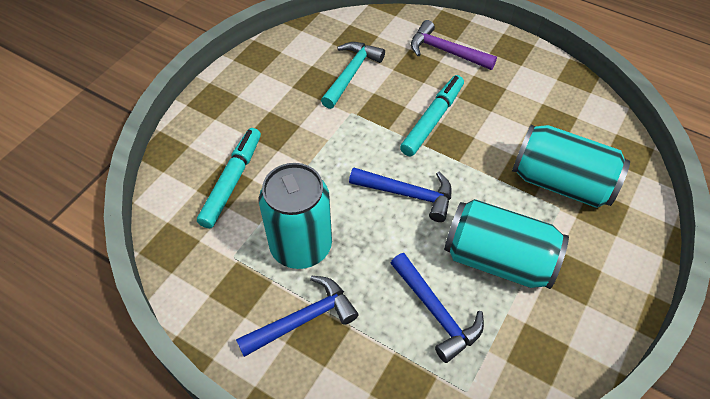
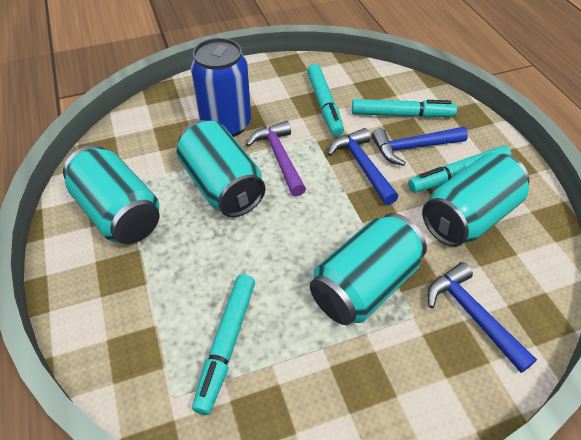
blue can: none = 0 -> [190,38,251,137] = 1
turquoise can: [259,163,332,269] [444,199,569,289] [512,125,630,208] = 3 -> [63,145,159,244] [177,120,266,217] [310,213,427,325] [422,153,529,247] = 4
turquoise hammer: [321,42,385,109] = 1 -> none = 0
turquoise marker: [197,128,261,229] [400,75,464,156] = 2 -> [192,274,255,415] [307,64,344,136] [352,99,457,118] [408,146,511,193] = 4

